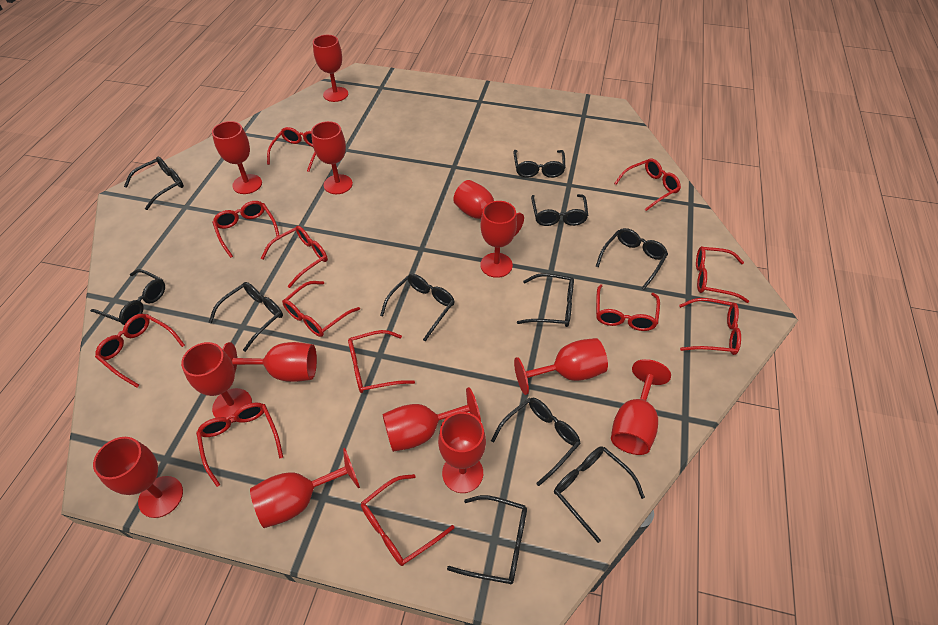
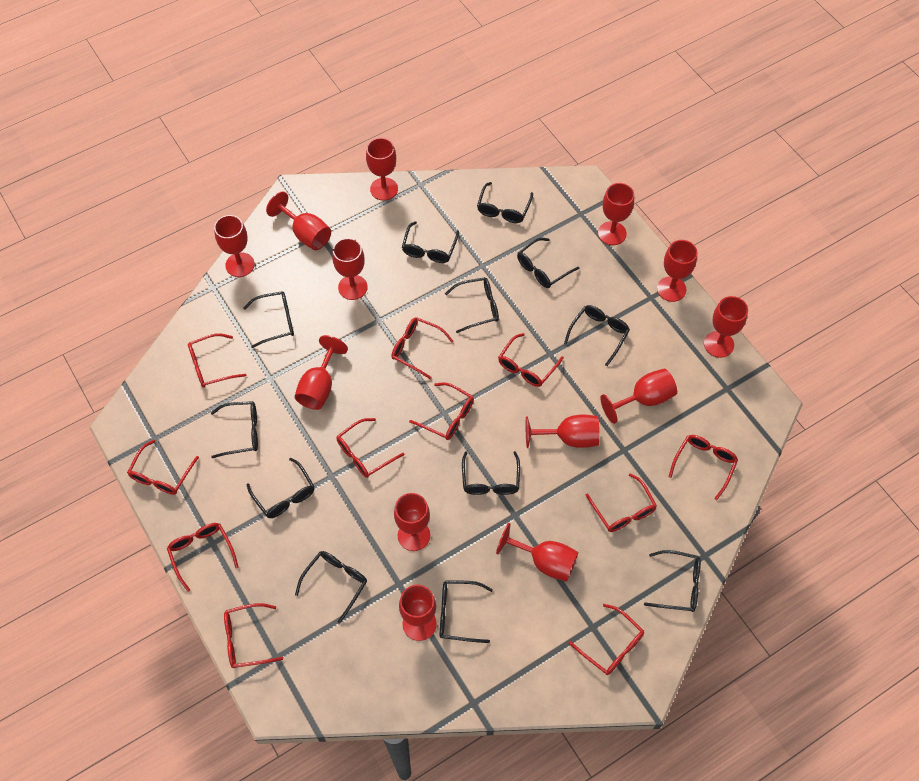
black glasses: [90,269,165,325] [124,157,184,210] [209,282,283,352] [380,274,455,342] [447,495,527,584] [491,398,581,486] [513,150,566,178] [517,273,574,327] [531,194,588,226] [554,446,645,543] [596,228,668,290] = 11 -> [211,401,258,458] [243,291,294,348] [247,458,314,518] [295,551,367,623] [402,221,459,263] [440,581,493,643] [445,277,499,333] [462,451,520,495] [477,182,533,223] [517,238,580,288] [564,305,630,366] [644,550,701,612] = 12
red glasses: [95,314,185,388] [196,403,283,487] [212,201,279,258] [261,226,328,288] [267,127,316,172] [282,281,360,337] [348,330,415,393] [361,474,454,566] [596,284,660,331] [614,158,681,211] [679,298,741,355] [696,246,749,303] = 12 -> [127,440,199,495] [167,523,239,592] [188,333,246,388] [224,603,283,668] [336,418,404,478] [391,317,454,379] [409,382,474,440] [498,333,564,387] [569,604,644,675] [586,473,657,532] [669,435,738,500] = 11

